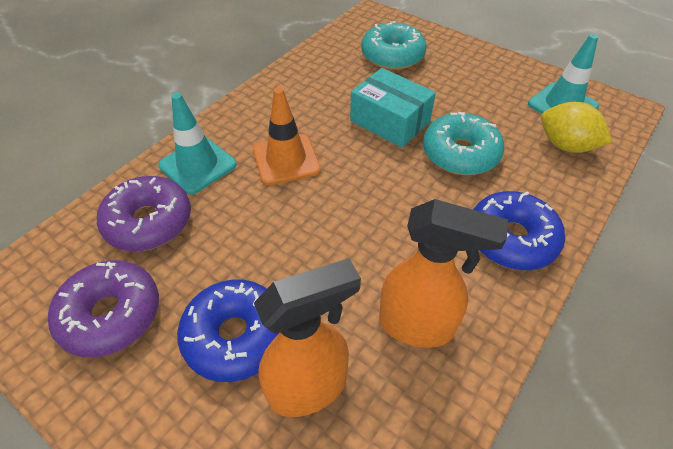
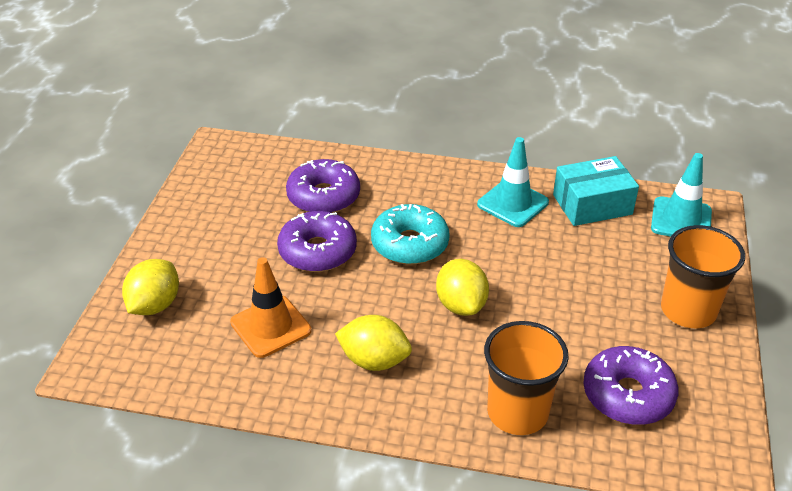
blue donut: [177,279,280,382] [473,191,565,270] = 2 -> none = 0
orange cup: none = 0 -> [484,321,569,435] [661,225,745,328] = 2
orange spray bottle: [254,258,361,417] [379,199,508,348] = 2 -> none = 0
purple donut: [48,260,159,357] [97,176,191,251] = 2 -> [277,211,357,272] [286,159,360,213] [583,346,678,425] = 3
turquoise donut: [361,21,427,70] [423,112,504,175] = 2 -> [371,204,450,265] = 1
yellow lemon: [541,102,612,153] = 1 -> [122,259,179,315] [335,315,412,371] [436,259,489,316] = 3

